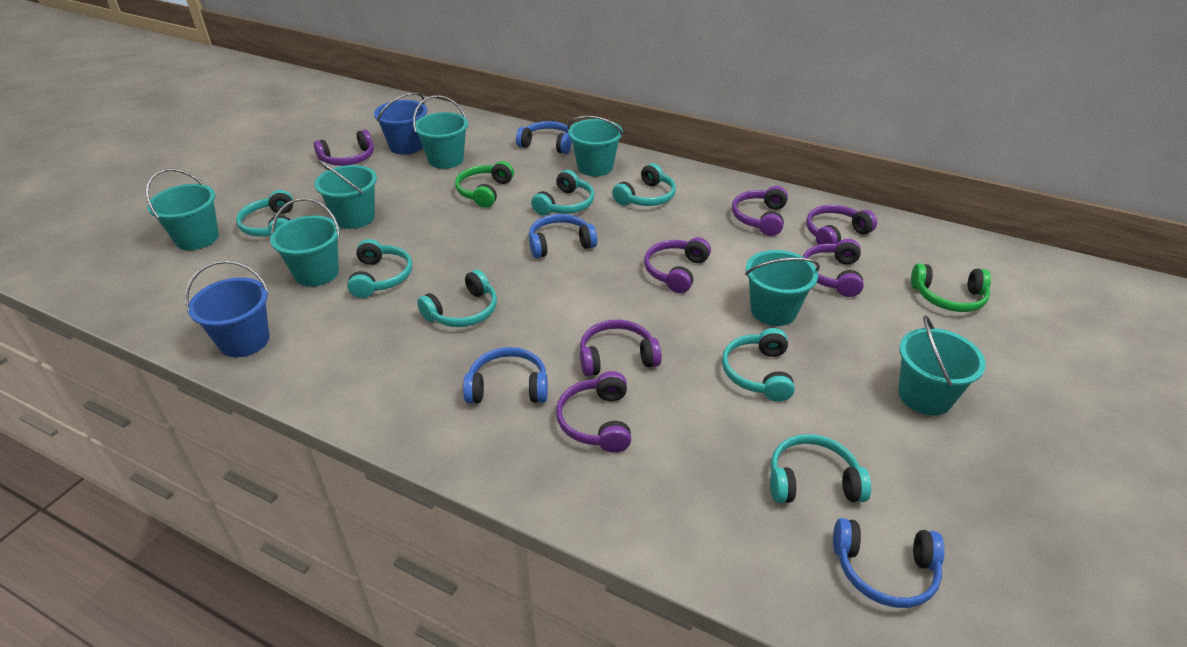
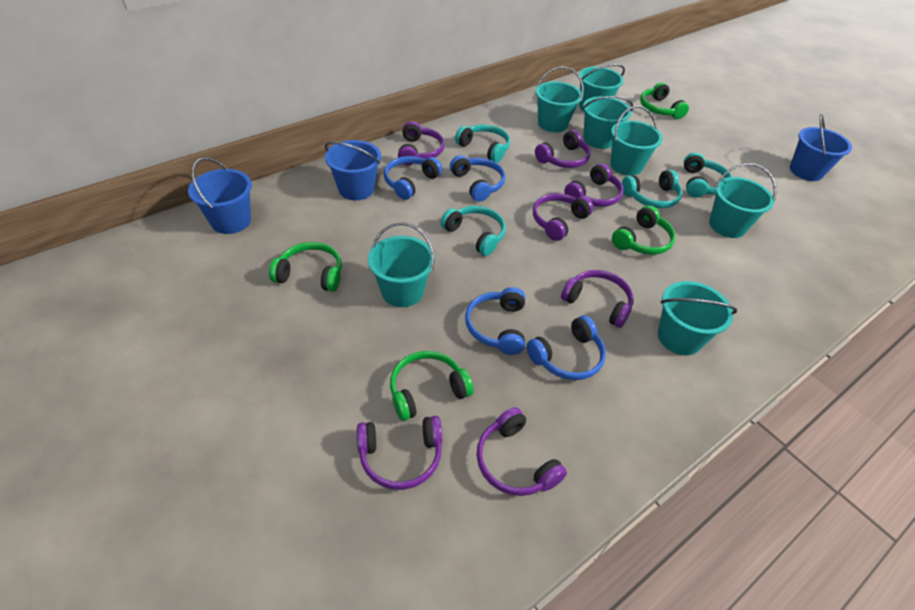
blue bucket: [185,260,269,357] [374,93,427,155] = 2 -> [188,157,252,234] [325,140,381,200] [790,114,852,181] = 3
green headphones: [455,161,514,208] [911,263,991,312] = 2 -> [269,242,342,292] [390,351,474,421] [612,205,676,255] [640,82,689,119] = 4
turquoise headphones: [236,190,293,237] [347,239,412,298] [417,269,497,327] [531,170,595,216] [612,163,676,206] [722,328,795,402] [770,434,871,503] = 7 -> [441,206,506,256] [455,124,510,163] [622,170,682,208] [684,152,732,198] = 4

